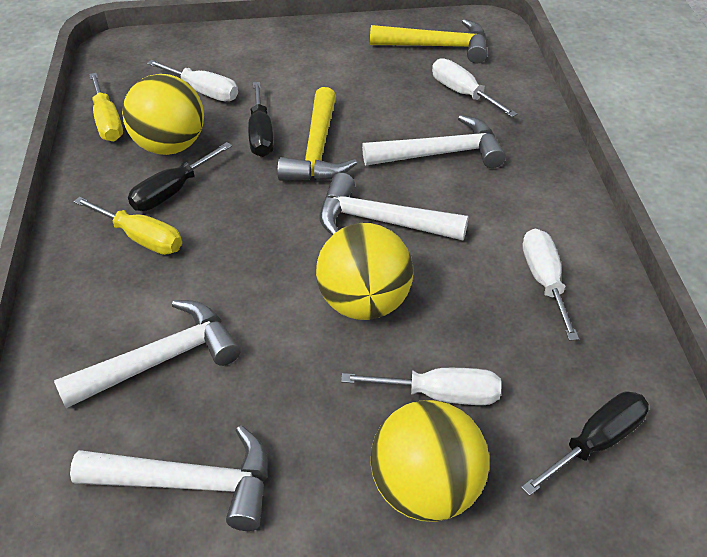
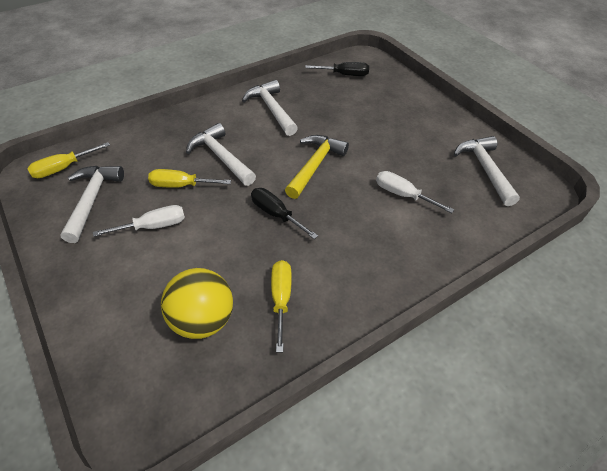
black screwdriver: [128,142,232,211] [248,82,274,157] [521,391,649,496] = 3 -> [251,188,318,239] [305,62,369,76] = 2
white screwdriver: [147,60,238,101] [341,368,501,405] [432,58,517,117] [523,229,579,341] = 4 -> [93,205,185,237] [376,171,454,213] = 2
yellow ball: [122,74,204,155] [316,223,413,320] [371,400,489,522] = 3 -> [161,268,233,339] = 1
yellow hammer: [277,87,357,181] [370,19,487,63] = 2 -> [285,135,349,199] = 1
yellow screwdriver: [74,197,182,255] [89,73,123,142] = 2 -> [27,142,110,178] [148,169,231,188] [271,260,292,352] = 3

